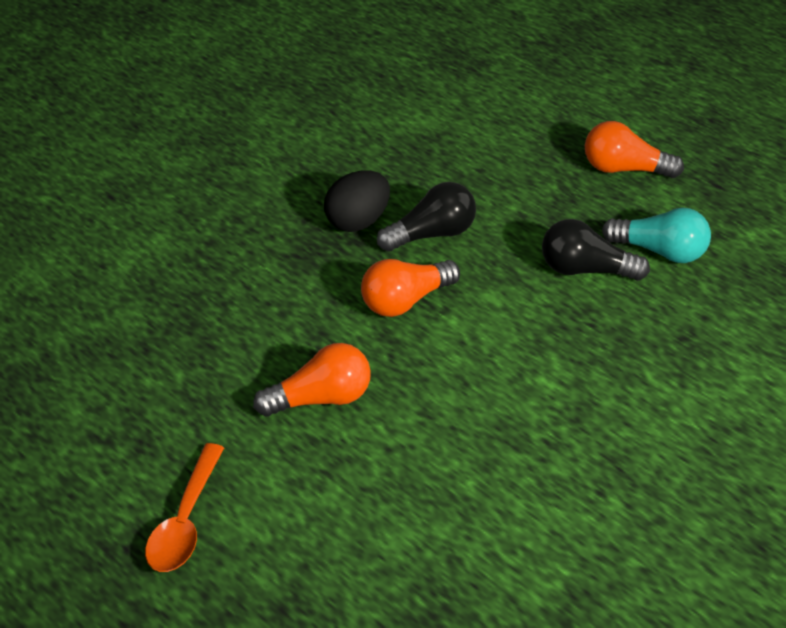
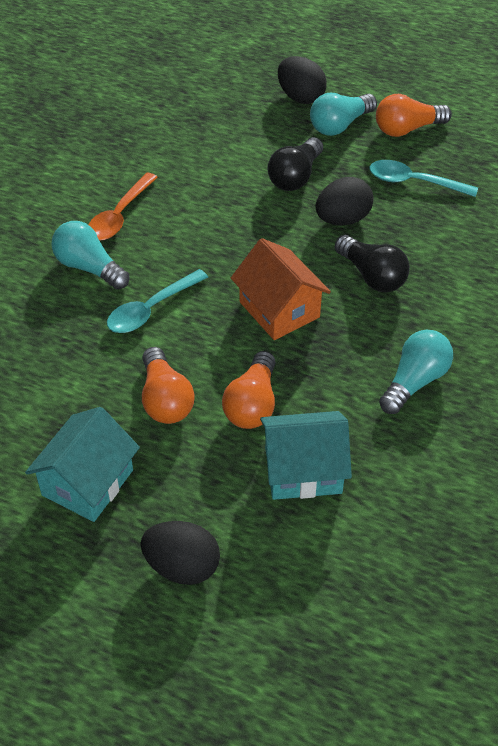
black egg: [324,170,390,232] = 1 -> [140,521,220,585] [278,56,327,104] [316,177,373,226] = 3
orange house: none = 0 -> [231,238,331,340] = 1
turquoise house: none = 0 -> [25,407,140,522] [260,411,352,500] = 2
turquoise light bulb: [602,207,711,263] = 1 -> [51,221,129,290] [310,93,377,136] [379,330,453,414] = 3
turquoise spoon: none = 0 -> [107,269,208,333] [370,160,478,197] = 2

